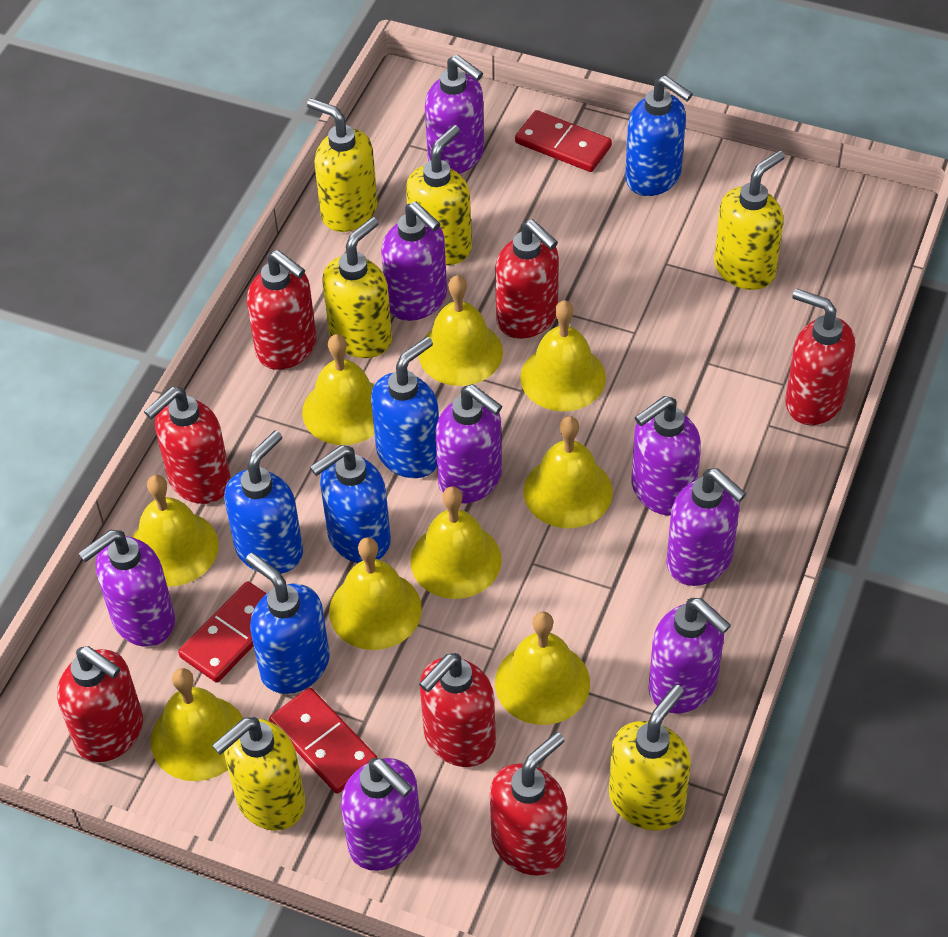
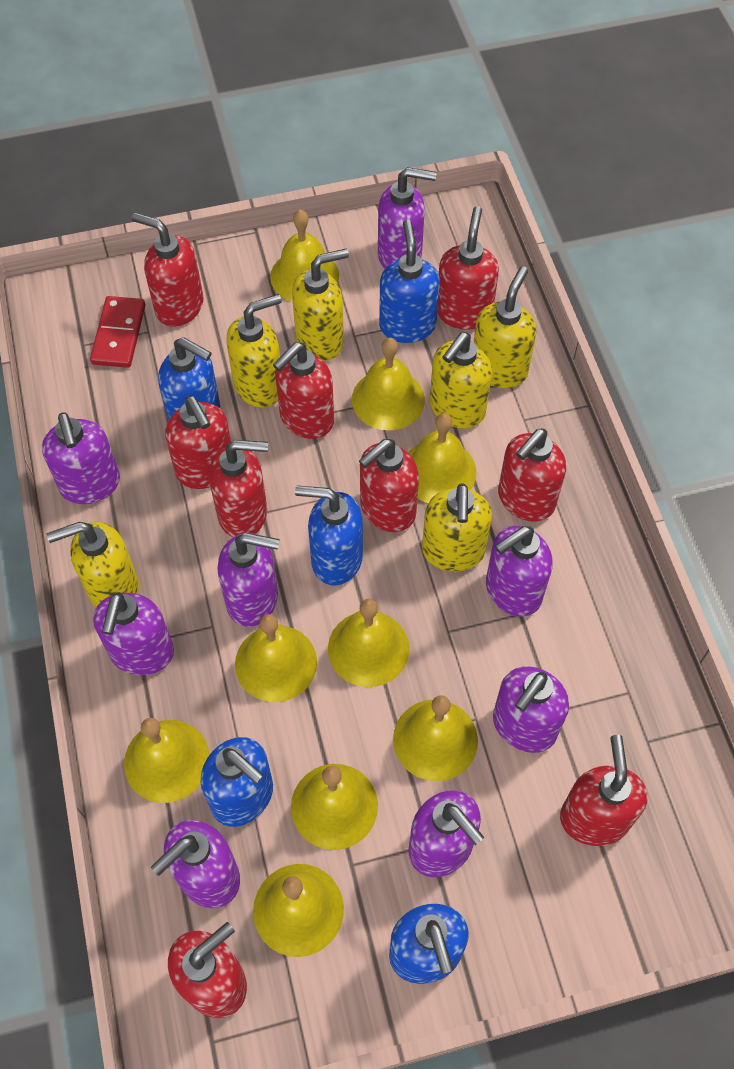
red domino: [178,581,267,683] [269,687,377,794] [515,110,612,172] = 3 -> [90,296,145,368] = 1
red soap dispenser: [57,646,143,762] [144,387,231,504] [247,250,316,370] [419,653,496,767] [490,732,567,875] [495,219,559,339] [785,288,855,425] = 7 -> [132,212,204,327] [165,396,231,489] [168,922,247,1018] [209,440,268,537] [273,342,334,439] [359,439,419,532] [437,206,499,330] [498,428,566,522] [560,735,648,846] = 9

